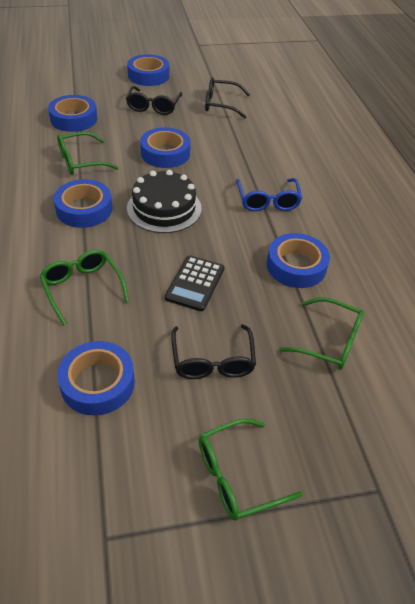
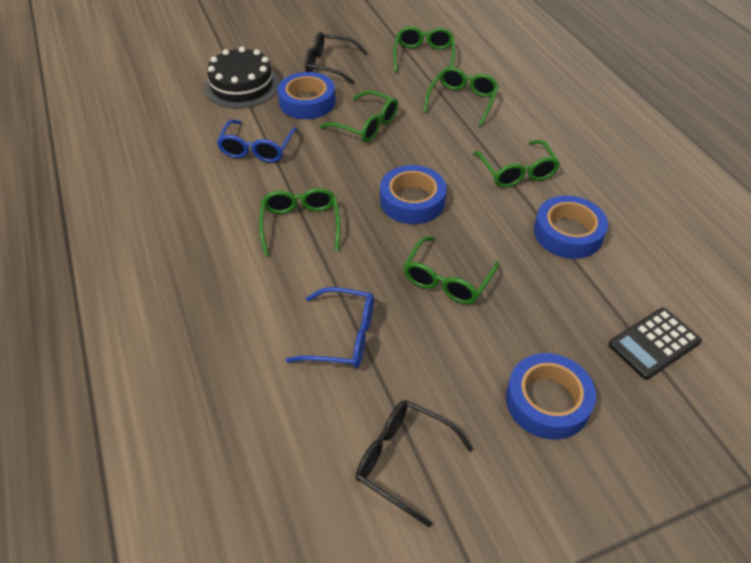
black glasses: [126,86,182,115] [171,324,256,379] [205,77,250,118] = 3 -> [305,32,368,84] [356,400,473,527] = 2
blue glasses: [236,178,302,211] = 1 -> [217,120,298,163] [286,287,374,368] = 2
blue tape: [48,95,97,132] [53,179,112,228] [57,341,135,416] [127,54,169,86] [140,127,190,168] [267,233,330,288] = 6 -> [277,72,335,119] [380,165,447,224] [506,353,596,440] [534,196,608,259] = 4
green glasses: [39,250,129,326] [57,132,119,175] [199,419,303,521] [279,297,364,370] = 4 -> [259,188,341,256] [320,90,398,142] [393,26,455,72] [403,236,499,304] [424,67,499,126] [473,140,560,188] = 6

